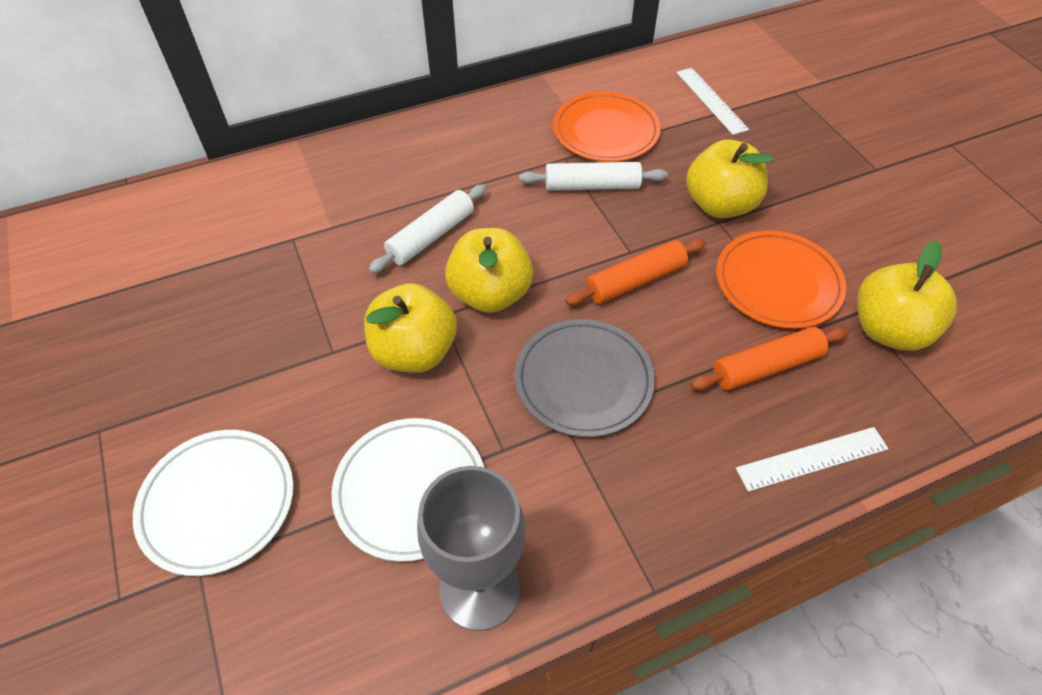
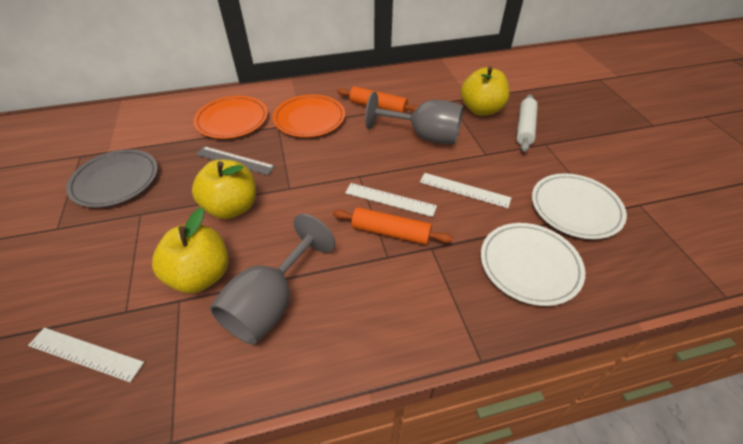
grey goblet: [417,466,526,631] = 1 -> [210,214,335,345] [365,92,463,144] = 2
grey ruler: none = 0 -> [196,146,275,175] = 1
white rolling pin: [368,184,486,273] [519,162,668,191] = 2 -> [516,94,538,152] = 1
white ruler: [677,68,749,135] [736,427,889,492] = 2 -> [28,327,144,382] [345,183,437,217] [420,173,511,208] = 3
yellow apple: [364,283,457,373] [445,228,533,313] [686,139,774,218] [857,241,957,351] = 4 -> [152,207,229,293] [192,160,256,219] [461,66,510,116] = 3

